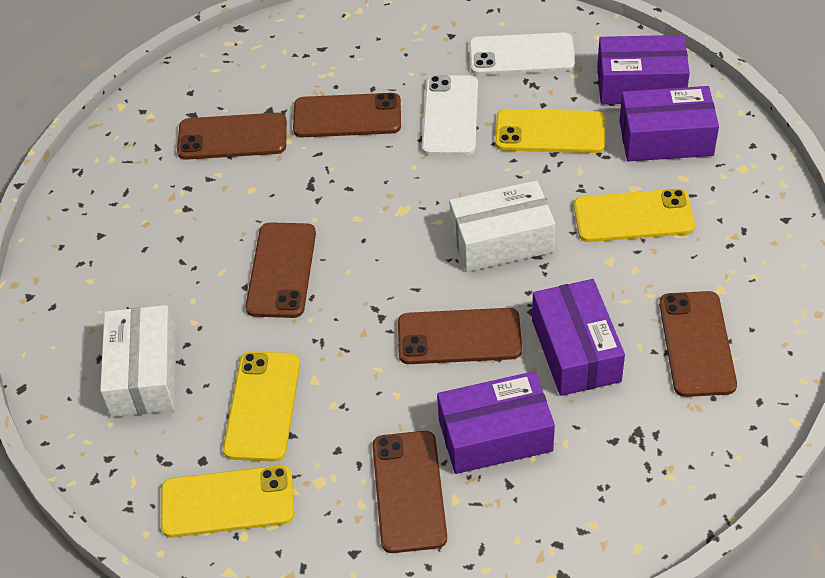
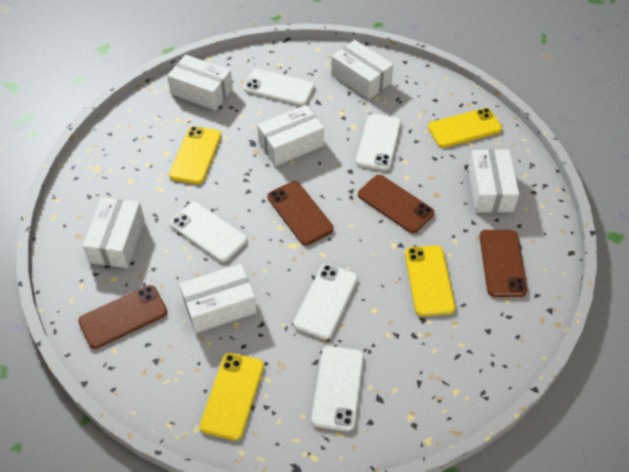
brown phone: [177,113,287,160] [246,222,316,318] [293,93,401,137] [372,431,447,553] [398,308,522,364] [659,291,737,397] = 6 -> [78,285,167,349] [267,181,334,245] [358,175,434,233] [479,230,528,297] = 4
purple box: [437,371,555,474] [532,279,625,396] [597,35,690,104] [619,86,719,161] = 4 -> none = 0
white box: [100,305,176,417] [449,180,556,272] = 2 -> [83,198,145,268] [167,54,233,111] [180,264,257,333] [257,105,324,166] [331,40,393,100] [468,149,519,213] = 6
white phone: [422,75,478,156] [469,32,576,75] = 2 -> [170,202,247,262] [244,69,314,106] [294,264,358,340] [311,346,364,431] [356,114,401,171] = 5

